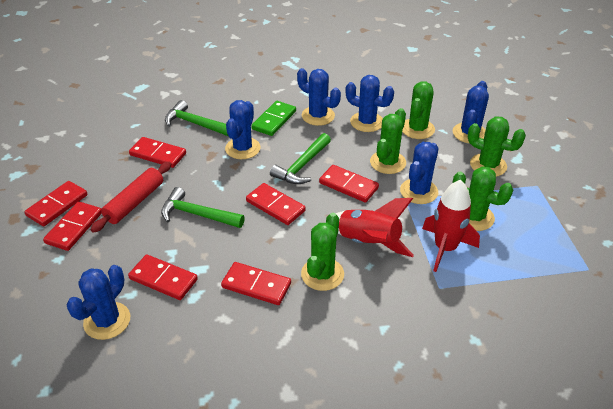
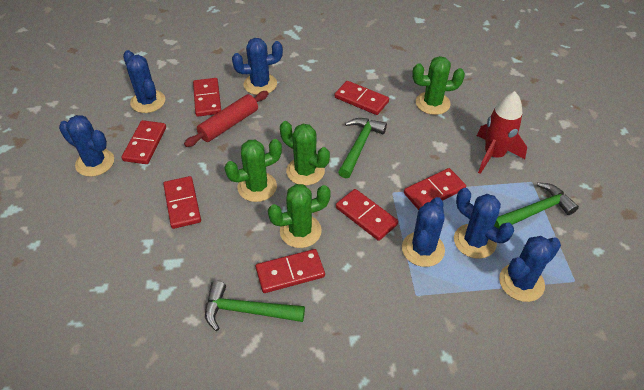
green cactus: [301,213,344,291] [370,108,406,174] [402,81,435,139] [453,166,513,231] [468,116,526,177] = 5 -> [224,139,282,202] [268,184,331,248] [280,121,330,185] [412,56,465,115] = 4
green domino: [251,101,296,136] = 1 -> none = 0
red rocket: [335,198,414,257] [422,180,480,272] = 2 -> [477,91,527,174] = 1

